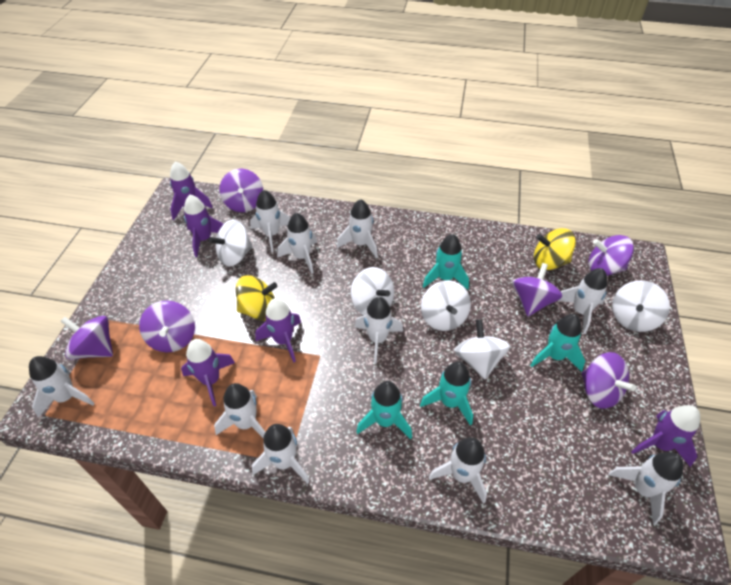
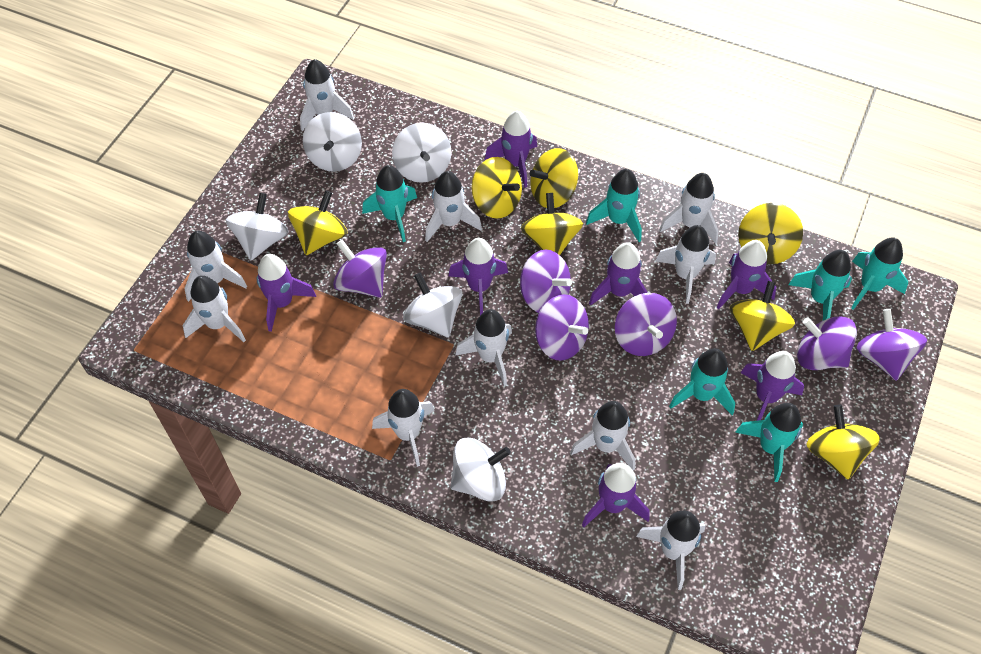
purple rocket: [170,161,213,220] [181,339,235,406] [184,195,223,257] [255,298,301,363] [631,405,700,467] = 5 -> [257,254,316,332] [449,238,508,315] [485,111,537,188] [582,463,650,527] [589,242,648,306] [716,240,776,309] [740,351,804,421] = 7
turquoise rocket: [356,381,412,439] [420,361,473,426] [423,234,469,290] [530,314,585,372] = 4 -> [362,165,417,242] [586,169,642,242] [669,348,735,415] [735,403,803,482] [788,250,852,321] [851,237,908,310] = 6
yellow spinning top: [236,275,277,321] [534,228,576,270] = 2 -> [288,190,347,255] [471,157,522,219] [521,193,583,255] [530,148,578,208] [730,281,795,351] [738,203,803,264] [806,404,880,480] = 7

